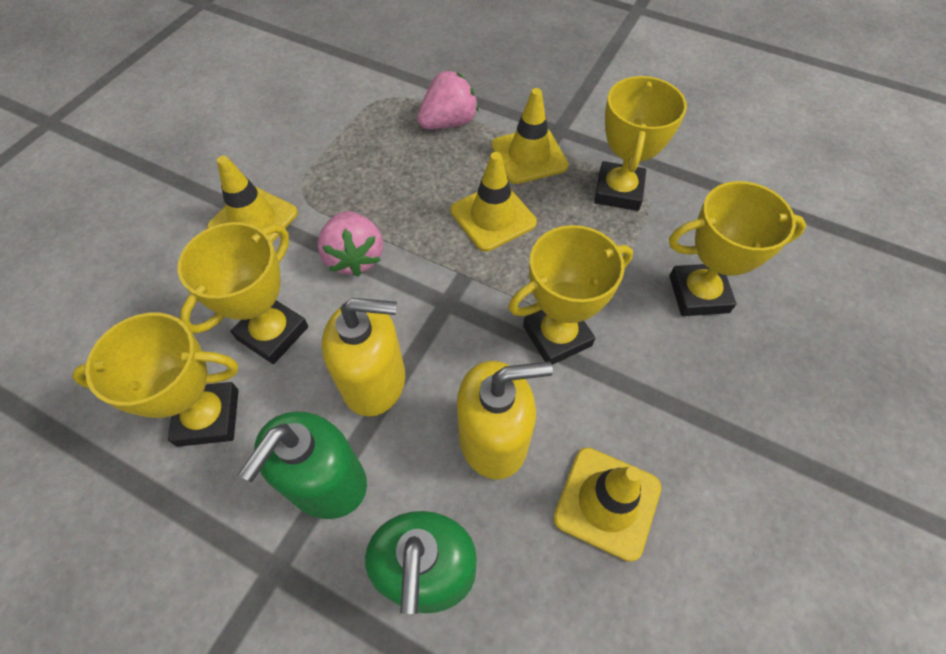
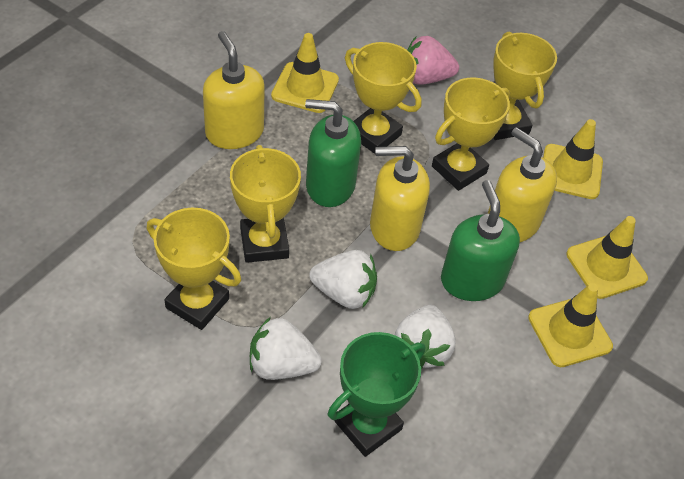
green trophy: none = 0 -> [328,332,425,457] = 1
pink strawberry: [317,211,383,277] [417,71,478,129] = 2 -> [407,36,459,84] = 1
white strawberry: none = 0 -> [250,317,322,380] [309,250,377,309] [395,305,456,369] = 3
yellow soap dispenser: [322,298,405,417] [457,361,553,480] = 2 -> [203,31,265,149] [370,146,430,251] [487,127,557,242] = 3

